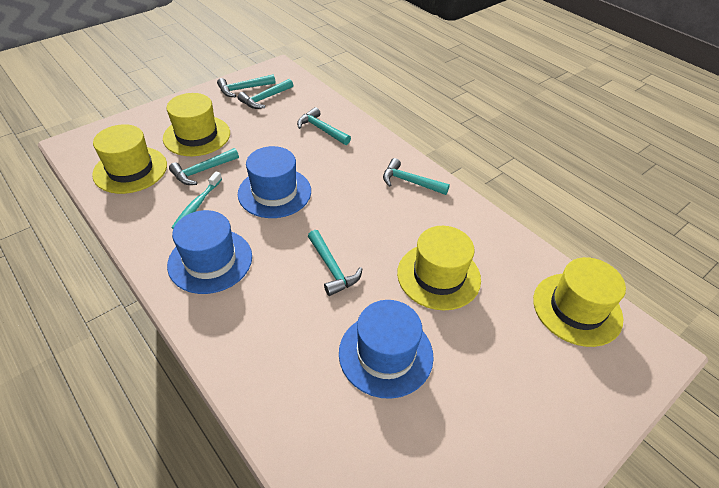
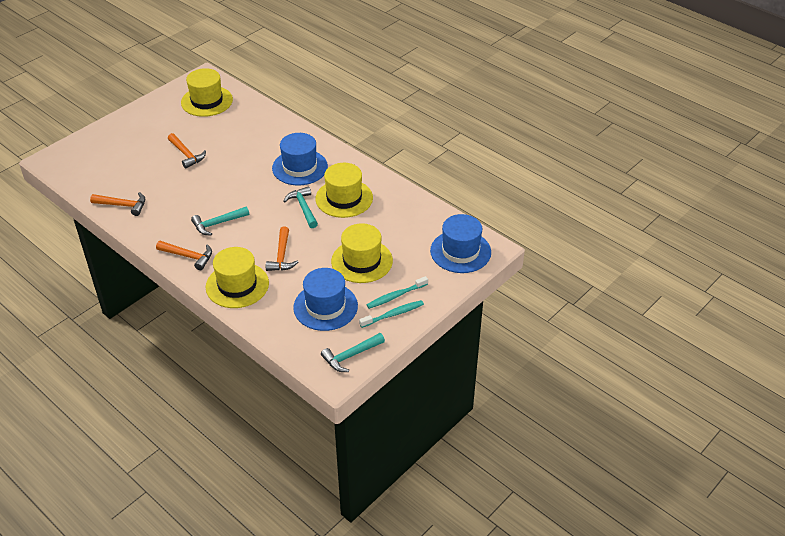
orange hammer: none = 0 -> [90,192,145,216] [156,241,212,270] [168,133,206,169] [266,227,298,271] = 4
turquoise hammer: [169,148,239,185] [217,74,276,97] [238,79,293,109] [297,107,351,145] [308,230,362,296] [383,158,450,195] = 6 -> [191,206,249,236] [284,186,318,228] [321,333,385,372] = 3
turquoise toothbrush: [172,171,222,229] = 1 -> [359,300,424,328] [367,276,428,309] = 2

